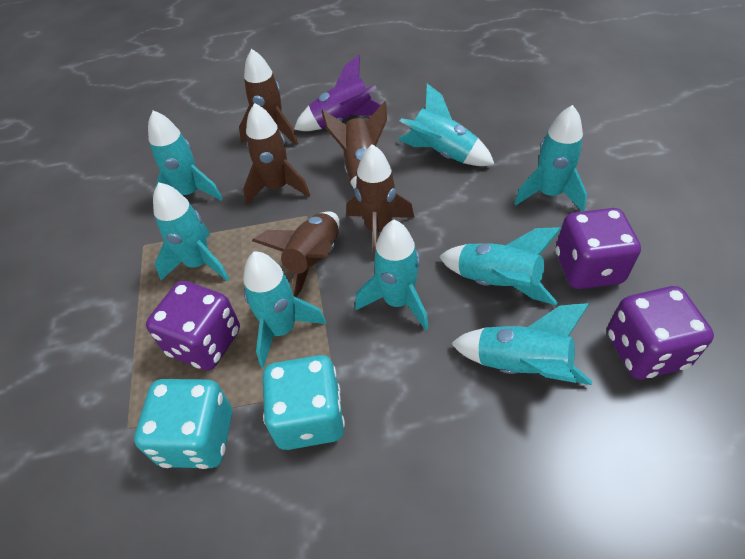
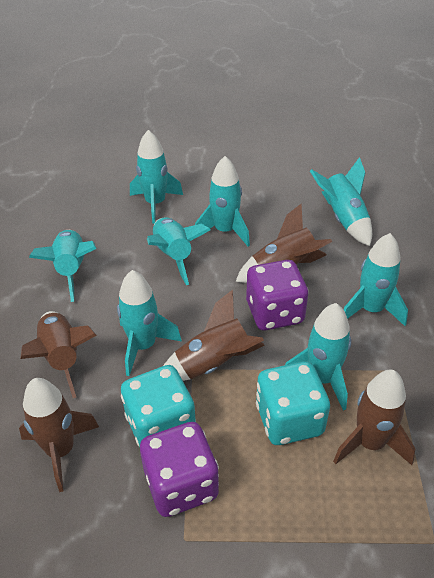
purple dice: [146,281,240,371] [556,208,641,289] [607,286,714,379] = 3 -> [140,422,219,517] [246,260,309,330] = 2
purple rocket: [294,55,381,131] = 1 -> none = 0

